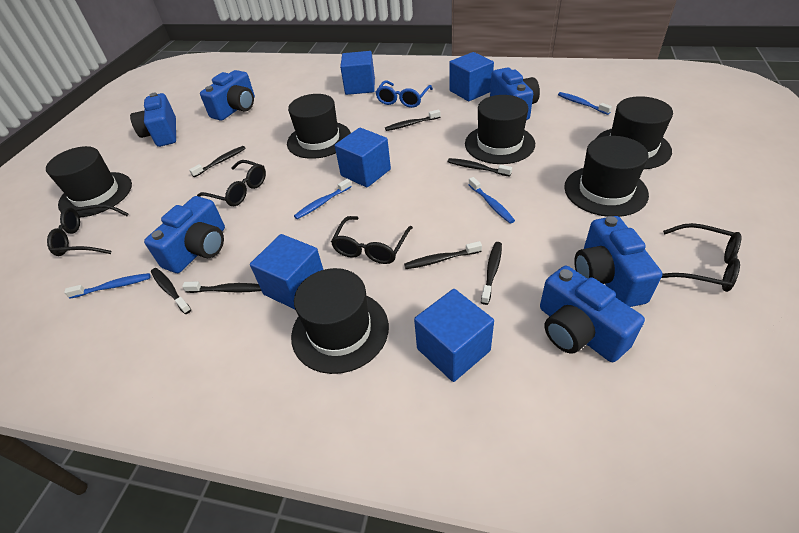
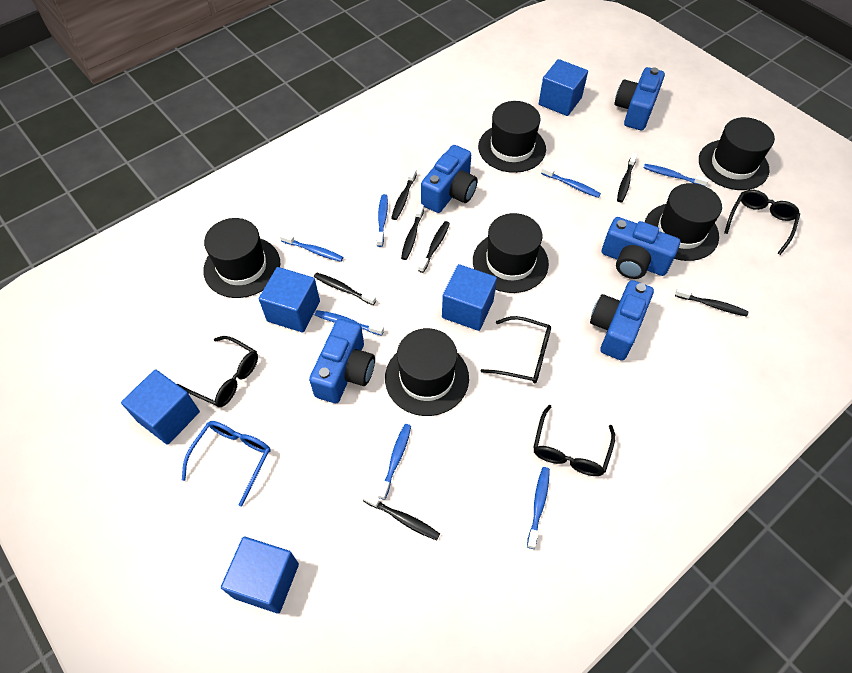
blue camera: [130,93,176,147] [144,196,225,273] [200,70,255,121] [490,67,540,120] [540,266,645,362] [574,216,662,307] = 6 -> [309,319,375,403] [421,145,478,213] [590,280,654,361] [602,217,680,279] [614,67,665,130] = 5
blue toothbrush: [64,273,151,299] [294,179,352,219] [468,177,515,224] [558,92,612,115] = 4 -> [280,233,343,262] [315,310,384,336] [377,194,388,247] [378,424,411,500] [527,467,550,549] [541,165,601,198] [644,164,709,186] = 7

